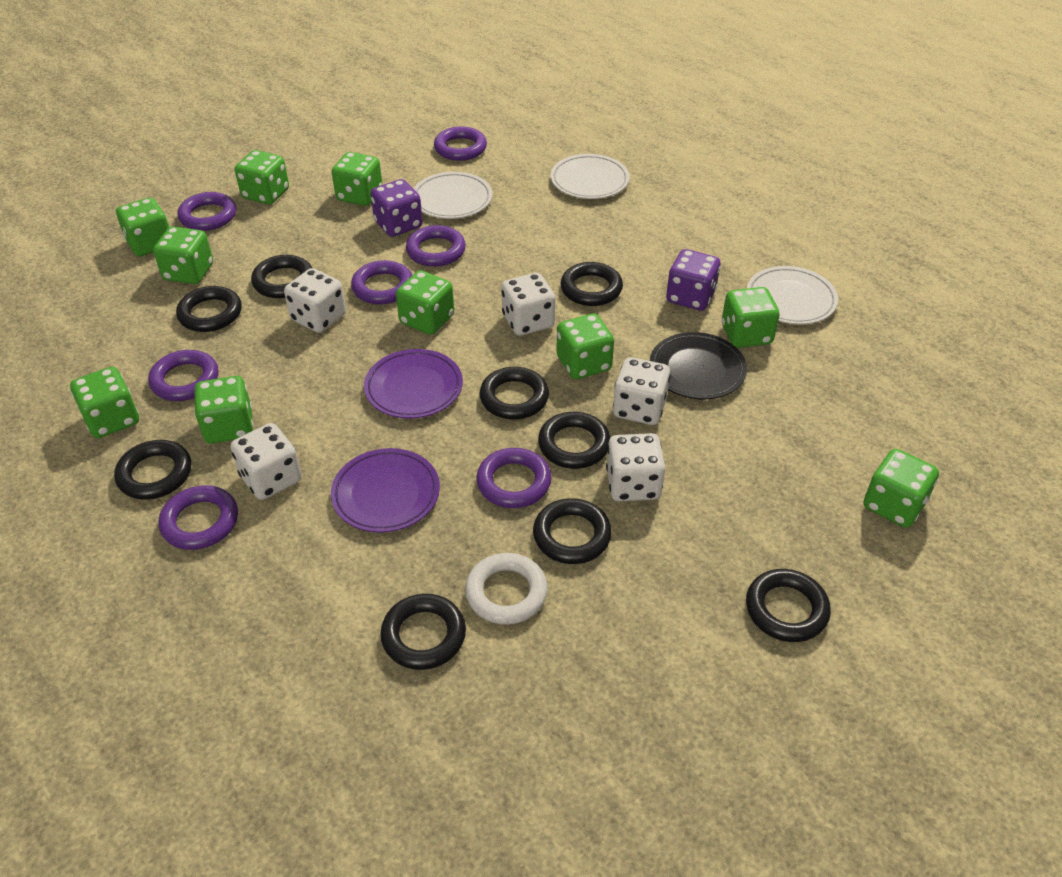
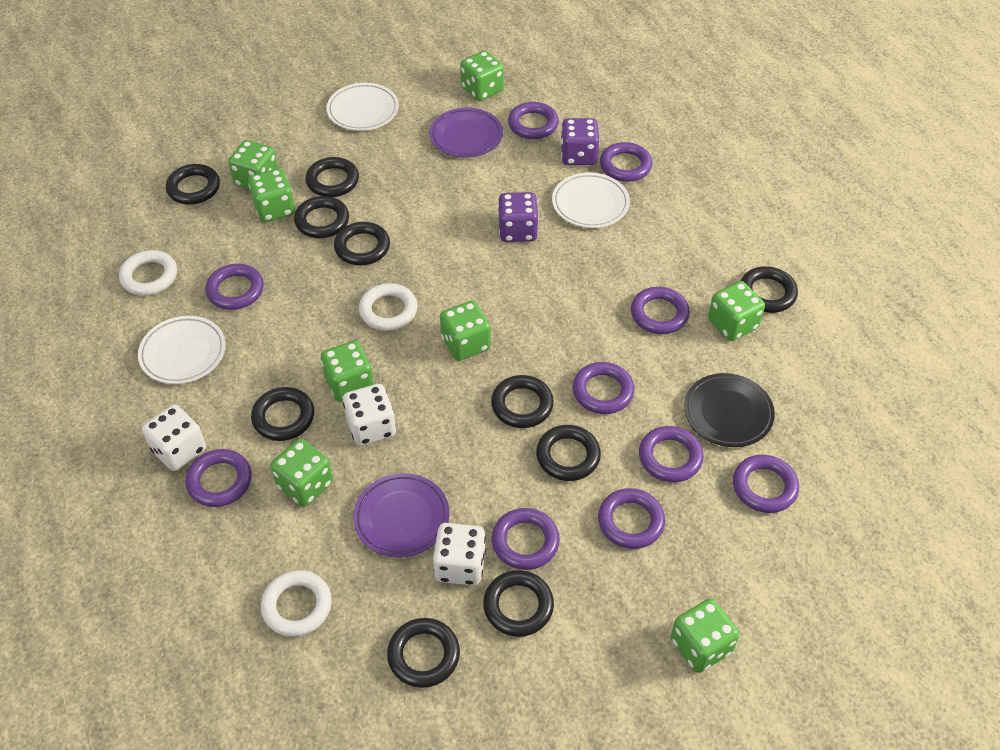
black ring: [114,440,191,500] [176,286,242,332] [251,255,312,298] [380,594,466,670] [480,367,549,419] [533,498,612,564] [538,412,610,469] [561,262,623,306] [746,569,831,642] = 9 -> [166,164,220,205] [251,387,314,441] [294,196,349,238] [305,157,359,197] [334,222,390,266] [387,618,460,688] [483,570,554,637] [491,375,554,428] [536,425,601,481] [741,266,798,313] = 10
green dice: [70,367,139,438] [116,197,169,256] [153,227,213,284] [194,376,253,444] [235,150,289,205] [331,152,383,206] [396,270,454,335] [556,314,614,379] [722,287,780,348] [864,449,939,528] = 10 -> [228,140,278,190] [248,169,295,222] [270,439,333,507] [321,340,374,402] [440,301,491,361] [460,50,504,101] [670,598,739,673] [708,281,765,341] = 8
purple ring: [148,350,218,401] [159,485,238,550] [177,192,236,231] [351,260,412,305] [406,225,466,267] [434,126,487,161] [476,448,552,508] = 7 -> [185,449,252,507] [205,264,264,310] [492,508,560,570] [508,102,559,139] [573,362,635,414] [598,488,665,549] [600,142,653,182] [631,287,690,334] [639,426,704,482] [733,455,799,513] = 10
white dice: [230,423,302,500] [284,268,346,333] [501,273,555,336] [606,433,665,501] [613,357,670,425] = 5 -> [142,404,206,471] [343,384,396,446] [433,523,486,586] = 3
white ring: [465,553,548,624] = 1 -> [119,250,177,296] [261,570,332,637] [359,283,418,331] = 3

